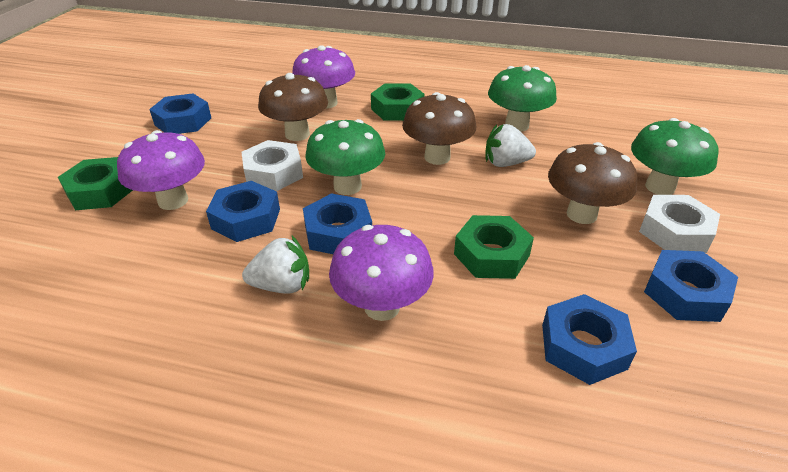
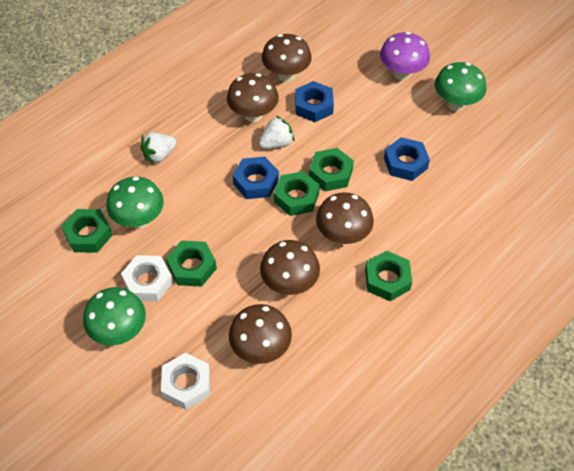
blue nut: [149,94,211,134] [206,181,280,242] [303,193,372,254] [542,294,637,385] [644,250,738,322] = 5 -> [233,157,279,199] [295,81,334,122] [384,137,430,181] = 3
brown mushroom: [258,73,328,141] [402,92,476,165] [548,142,637,224] = 3 -> [227,73,279,122] [229,304,292,364] [260,240,320,295] [262,34,312,82] [316,192,374,245] = 5
green nut: [58,157,133,210] [371,83,425,121] [454,215,534,279] = 3 -> [62,209,112,253] [166,241,217,287] [274,171,320,216] [309,148,354,191] [365,250,412,301] = 5
purple mushroom: [117,130,205,210] [292,45,355,109] [329,225,434,321] = 3 -> [380,32,430,80] = 1

